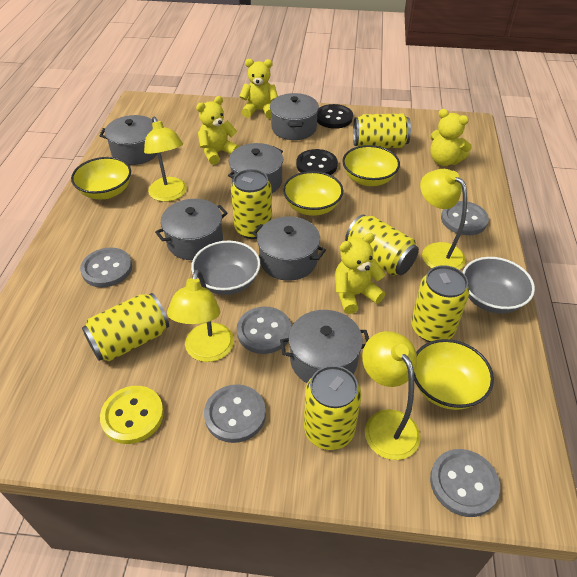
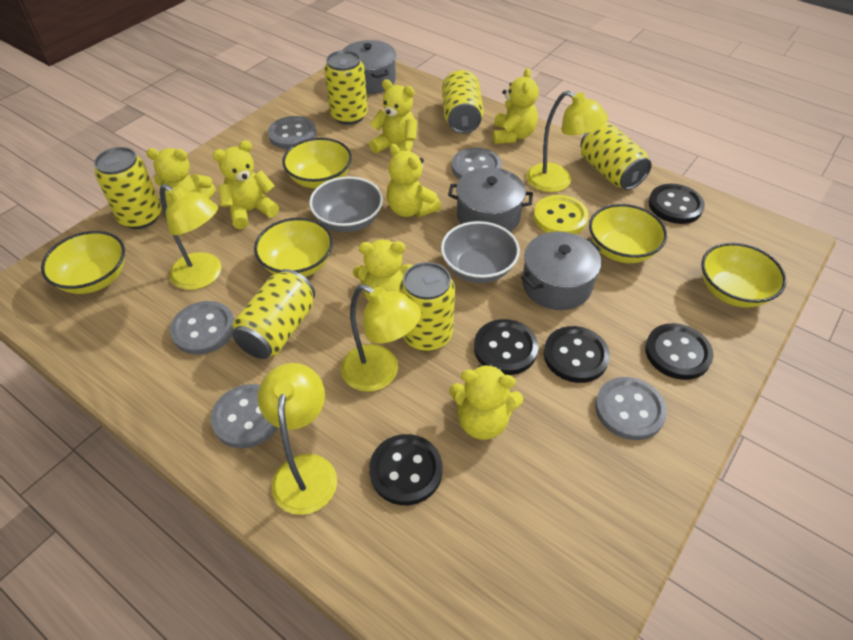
black button: [296,149,338,175] [317,104,353,129] = 2 -> [369,434,442,505] [474,319,538,375] [544,326,610,383] [645,323,713,380] [648,184,705,224] = 5
grey pot: [99,115,157,165] [155,199,228,260] [228,143,283,193] [252,216,326,281] [270,93,319,140] [280,310,369,383] = 6 -> [343,40,396,94] [448,167,533,232] [521,232,601,310] = 3
yellow bowl: [71,157,131,199] [283,171,343,216] [342,145,400,186] [414,339,494,410] = 4 -> [41,231,125,294] [254,218,333,277] [282,138,352,188] [589,204,667,263] [702,243,786,308] = 5
yellow teddy bear: [196,96,240,165] [239,59,278,119] [335,233,385,314] [430,109,472,166] = 4 -> [146,148,216,206] [212,140,279,229] [353,239,413,301] [369,79,417,153] [386,144,441,217] [449,363,523,440] [493,68,539,144] = 7

